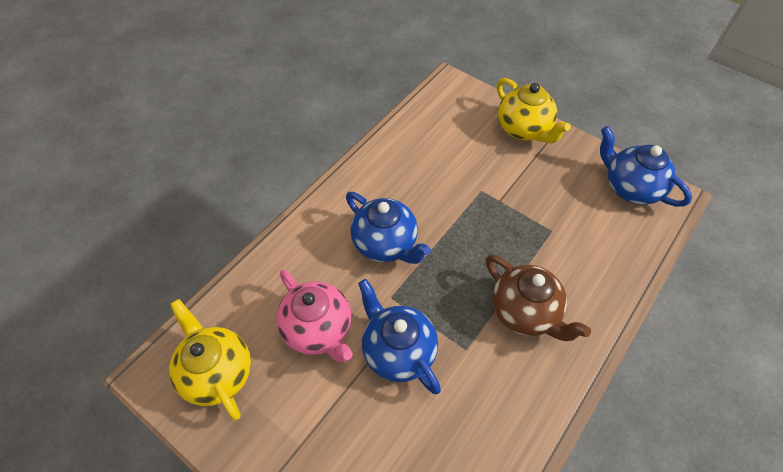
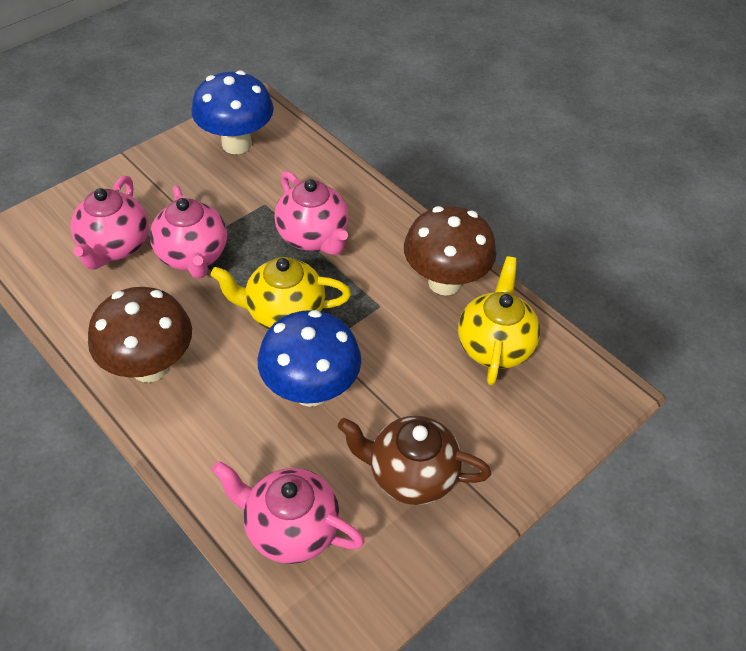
blue mushroom: none = 0 -> [191,70,274,154] [258,310,361,407] = 2
blue teapot: [346,192,431,264] [358,279,441,394] [600,126,692,207] = 3 -> none = 0
brown mushroom: none = 0 -> [88,287,192,383] [404,206,497,296] = 2
pink teapot: [276,270,353,362] = 1 -> [70,175,149,270] [150,185,227,279] [212,461,365,564] [274,171,349,255] = 4

